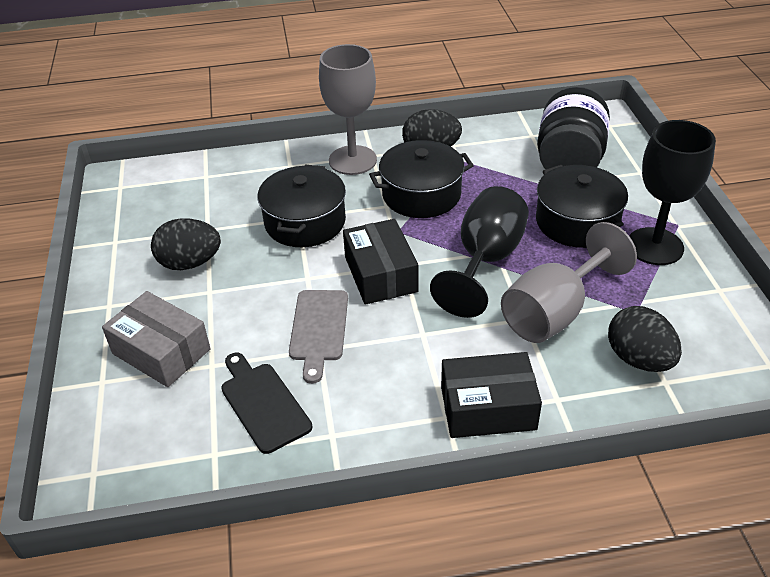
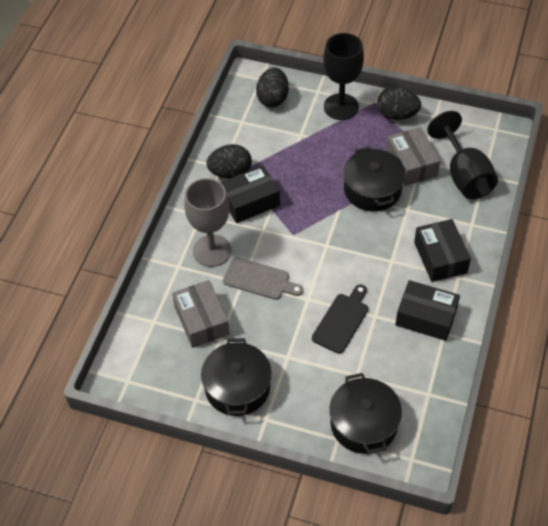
black box: [343,219,418,305] [441,352,542,438] = 2 -> [220,166,280,223] [395,280,460,341] [414,219,471,282] = 3
black jar: [537,87,610,170] = 1 -> none = 0
grey box: [102,291,211,387] = 1 -> [172,280,229,348] [386,127,440,186] = 2
grey goblet: [319,44,377,175] [501,222,637,343] = 2 -> [184,178,231,267] = 1

